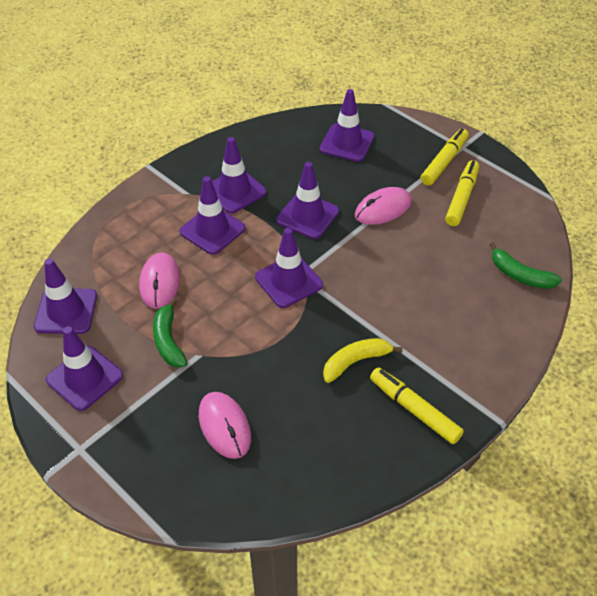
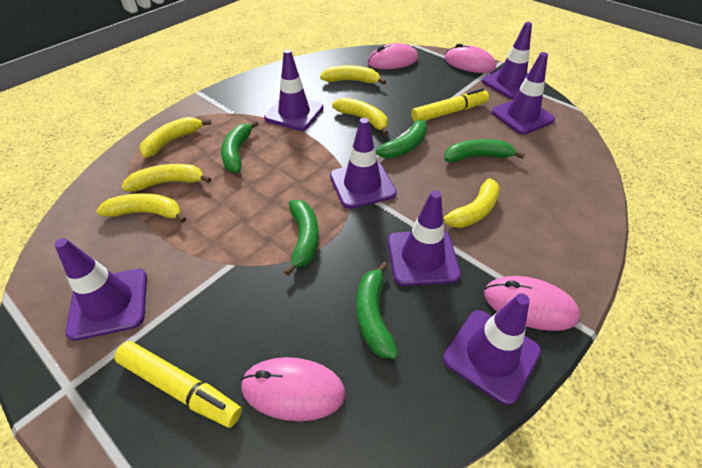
green banana: [153,298,188,367] [489,242,562,289] = 2 -> [221,121,259,173] [284,200,319,276] [356,261,398,359] [376,120,427,158] [444,139,525,163] = 5
pink mouse: [139,253,180,309] [199,392,251,459] [355,187,411,225] = 3 -> [241,357,346,421] [368,43,418,69] [444,43,496,73] [484,276,580,331] = 4
yellow banana: [323,338,403,383] = 1 -> [96,193,186,223] [121,164,211,192] [140,117,211,158] [320,65,386,85] [332,98,388,135] [443,178,500,228] = 6
yellow marker: [370,367,464,444] [421,128,469,186] [445,160,479,226] = 3 -> [114,341,242,428] [411,88,489,122] = 2

